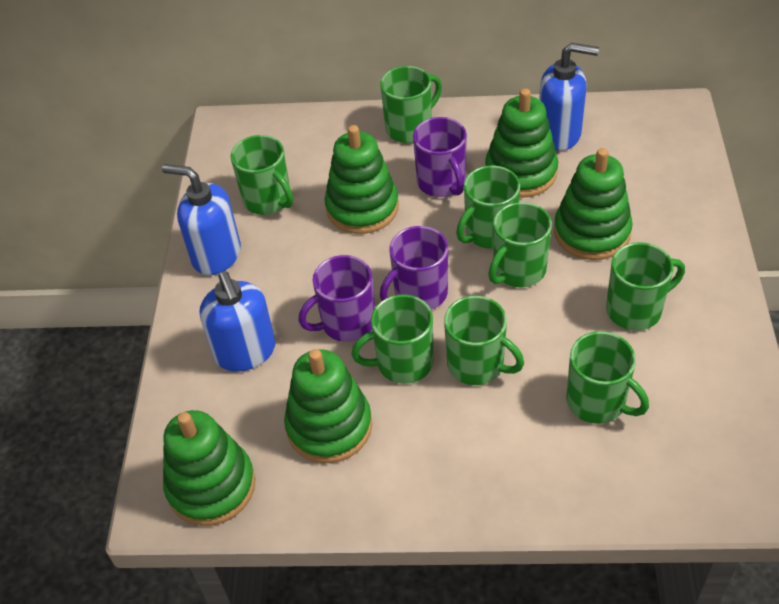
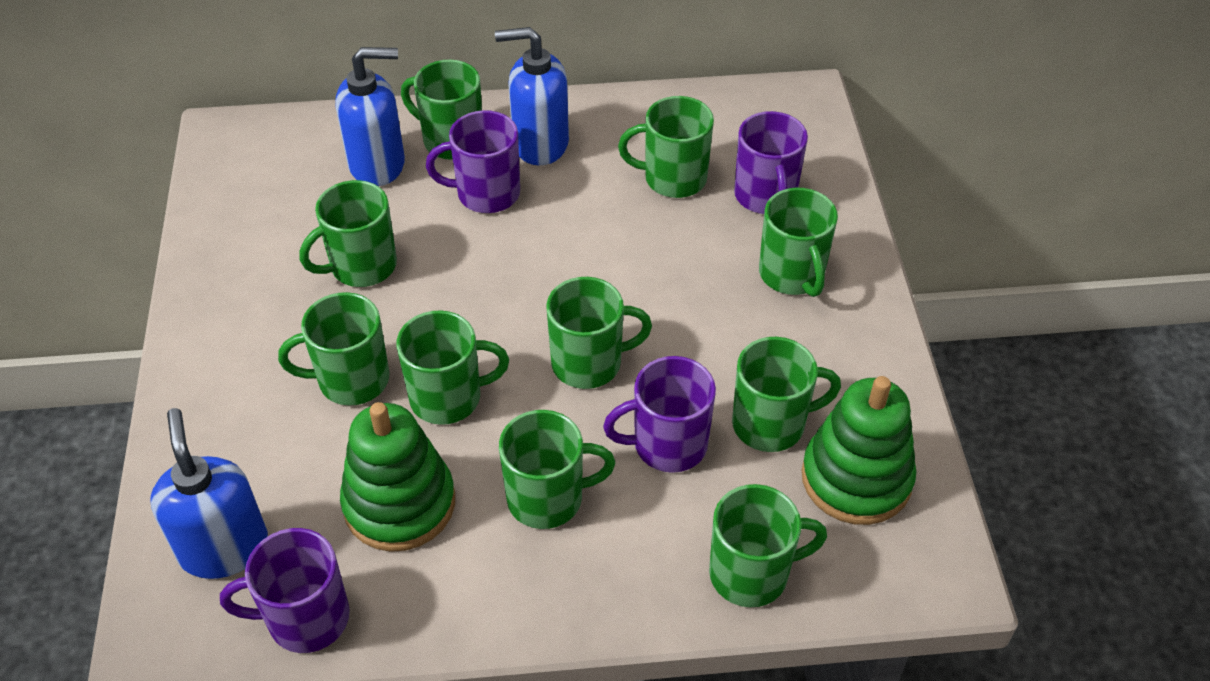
green mug: [231,135,293,215] [351,295,433,384] [380,66,442,143] [444,296,524,385] [456,165,520,249] [488,202,552,287] [566,331,649,424] [606,242,685,331] = 8 -> [278,292,389,406] [300,180,397,287] [396,310,509,425] [401,60,482,160] [499,410,615,529] [546,277,652,389] [618,96,714,198] [709,484,827,607] [732,337,841,452] [759,188,838,297] = 10
green stacking toy: [163,410,256,526] [284,349,372,463] [325,125,399,234] [485,88,558,198] [554,148,633,260] = 5 -> [340,402,455,552] [802,376,916,525] = 2
purple mug: [299,255,375,342] [380,226,448,310] [413,117,467,197] = 3 -> [220,528,350,653] [426,110,520,213] [603,356,716,473] [734,111,808,214] = 4

